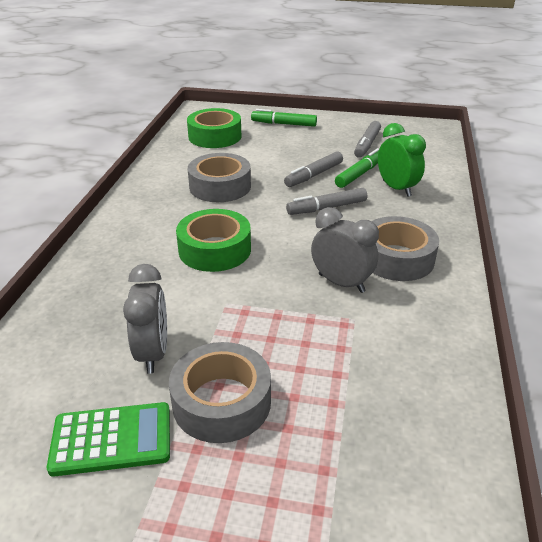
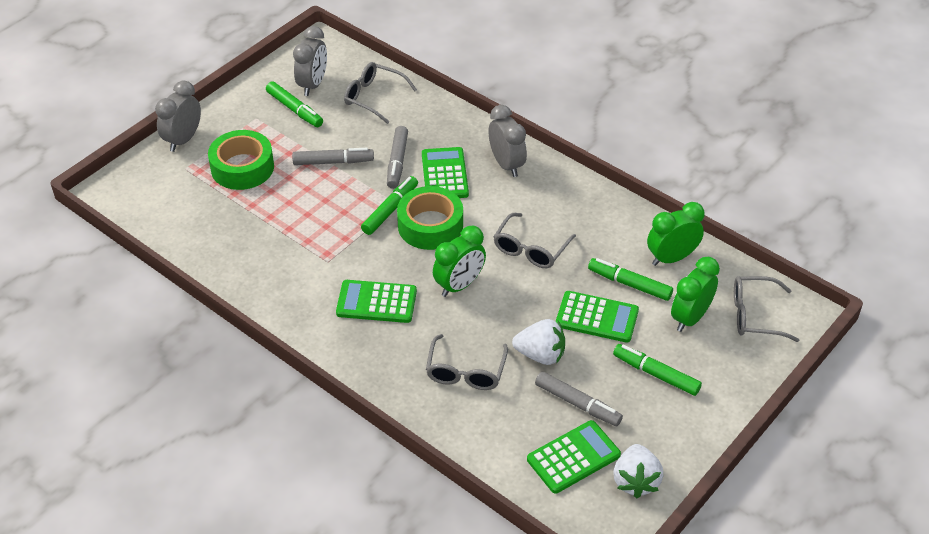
green calculator: [47,402,170,476] = 1 -> [336,280,417,323] [422,147,469,198] [527,420,621,494] [556,291,639,343] = 4
green clock: [378,123,426,197] = 1 -> [433,226,486,297] [647,202,704,266] [671,257,720,332] = 3
green marker: [251,109,317,127] [335,148,379,188] = 2 -> [266,81,323,127] [361,176,418,235] [588,258,673,301] [613,344,702,396] = 4
grey clock: [123,264,167,374] [311,207,379,293] = 2 -> [155,81,201,152] [293,26,327,96] [488,105,527,177] = 3
grey glasses: none = 0 -> [344,62,417,124] [426,334,508,390] [493,213,576,268] [734,276,799,342] = 4
grey tape: [169,342,271,443] [188,153,251,202] [372,216,439,281] = 3 -> none = 0
white strawberry: none = 0 -> [512,319,565,365] [613,444,663,498] = 2

